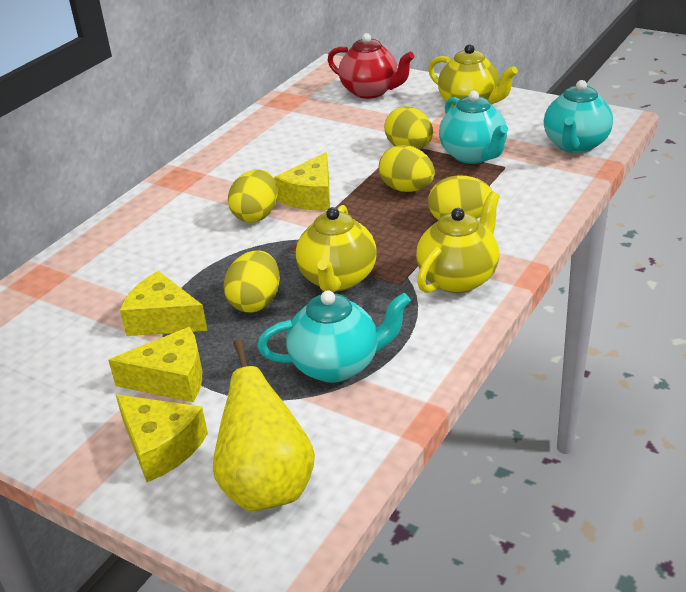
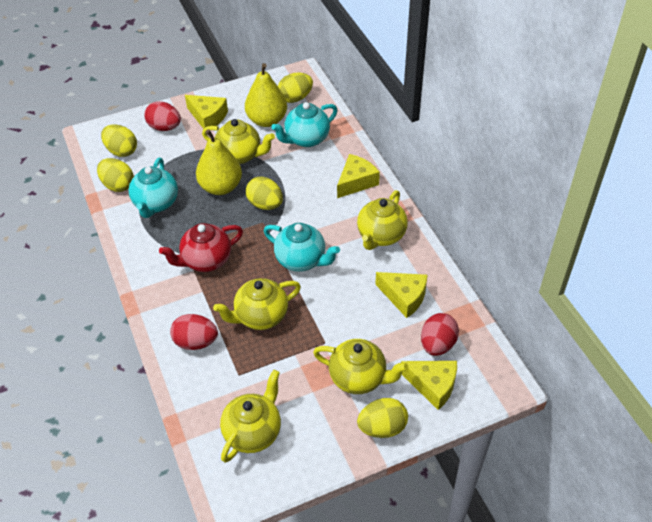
red egg: none = 0 -> [144,101,181,131] [170,314,218,350] [421,313,459,356] = 3
yellow pear: [213,339,315,511] = 1 -> [196,129,242,195] [245,63,287,127] = 2
yellow teapot: [296,205,377,292] [416,192,500,293] [428,44,518,107] = 3 -> [202,119,275,164] [213,278,301,330] [220,370,281,463] [313,339,408,394] [357,190,408,250] = 5

